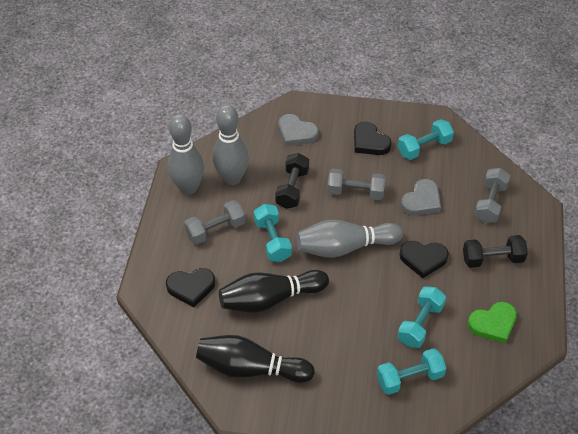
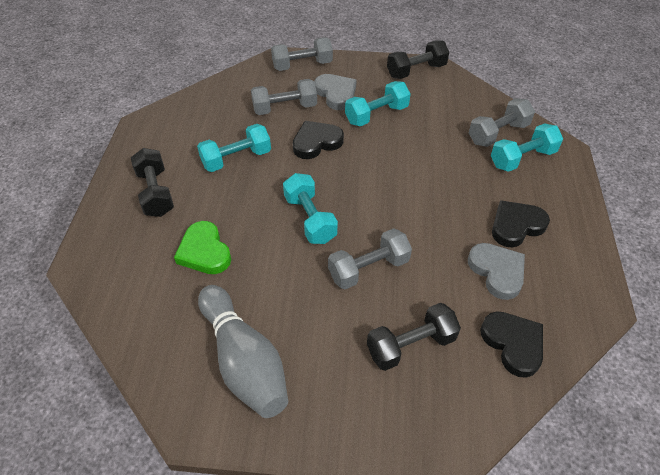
black bowling pin: [196,335,315,383] [219,270,329,313] = 2 -> none = 0
black dumbbell: [275,153,309,209] [463,235,528,268] = 2 -> [131,148,174,217] [367,303,461,371] [387,40,449,79] = 3
grey bowling pin: [167,114,204,195] [213,105,249,185] [296,220,403,258] = 3 -> [198,285,288,418] = 1
grey dumbbell: [184,200,245,244] [327,169,386,200] [474,168,510,223] = 3 -> [251,79,317,115] [271,37,333,71] [328,228,412,289] [469,98,535,147] = 4

